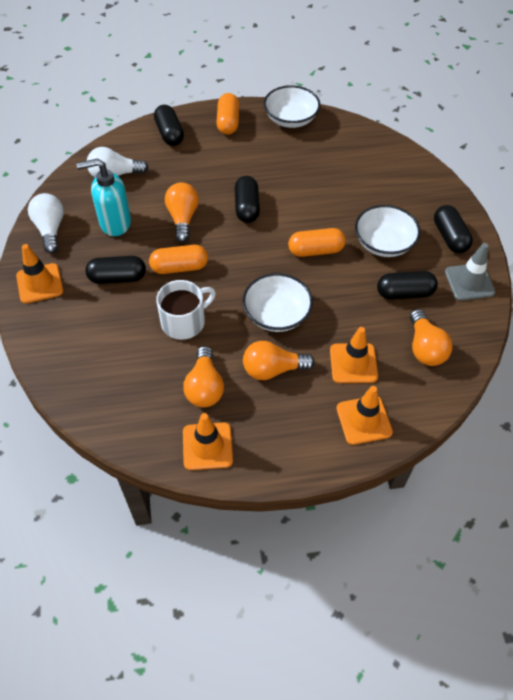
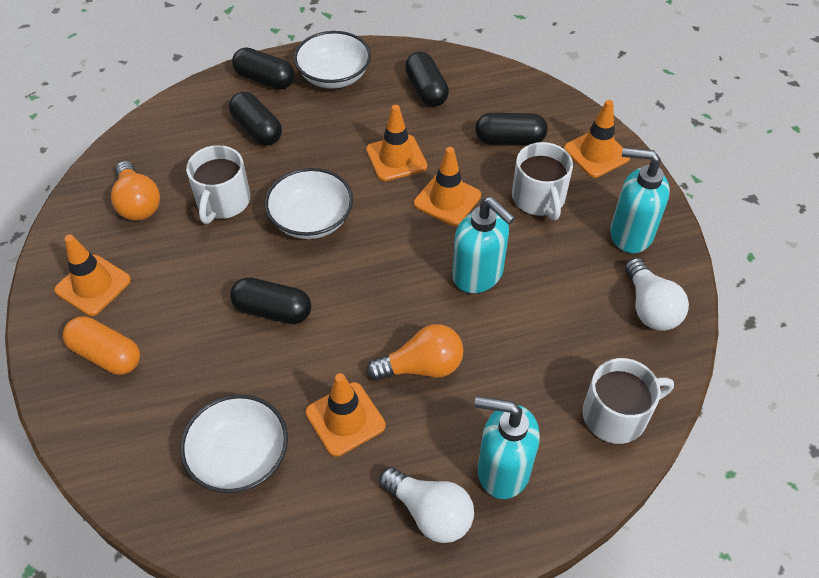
grey traffic cone: [445,243,495,301] = 1 -> none = 0
orange capsule: [149,245,208,274] [216,93,239,135] [288,228,346,257] = 3 -> [63,316,140,375] = 1
orange light bulb: [165,182,199,242] [183,346,224,407] [243,341,315,380] [410,309,452,366] = 4 -> [111,161,160,221] [366,324,463,381] = 2
orange traffic cone: [16,244,63,304] [183,413,233,470] [330,327,378,383] [337,386,393,445] = 4 -> [54,235,131,316] [305,373,386,457] [366,105,427,181] [414,147,481,226] [564,100,630,178] = 5
turquoise soap dispenser: [76,158,131,236] = 1 -> [452,197,515,293] [475,396,540,499] [610,148,670,253] = 3
white mug: [156,280,216,340] = 1 -> [186,145,250,224] [512,142,573,220] [583,358,674,444] = 3

